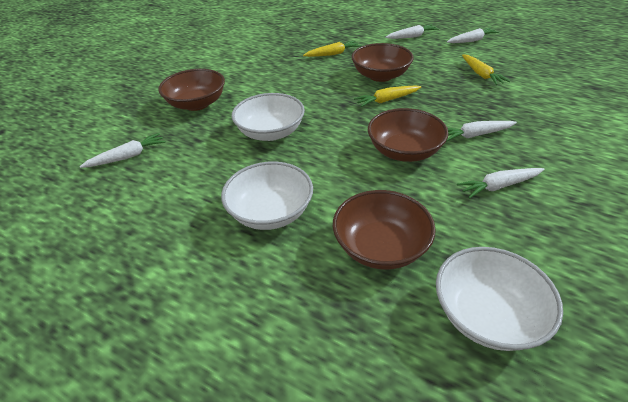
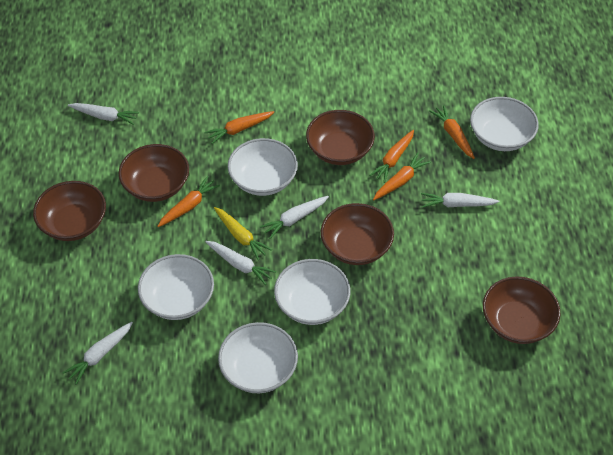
brown bowl: [158,69,225,111] [333,190,436,270] [351,43,414,82] [368,108,448,162] = 4 -> [33,181,106,241] [118,144,189,202] [306,110,375,165] [321,203,394,265] [483,276,561,344] = 5
orange carrot: none = 0 -> [157,176,220,227] [205,111,274,144] [369,130,414,183] [373,153,431,200] [429,105,475,159] = 5
white bowl: [221,161,313,230] [232,93,305,141] [436,247,563,351] = 3 -> [138,254,214,320] [218,322,298,393] [228,138,298,196] [274,259,350,325] [470,97,539,151] = 5
yellow carrot: [303,41,361,57] [354,85,421,107] [462,54,510,85] = 3 -> [214,207,272,260] = 1

